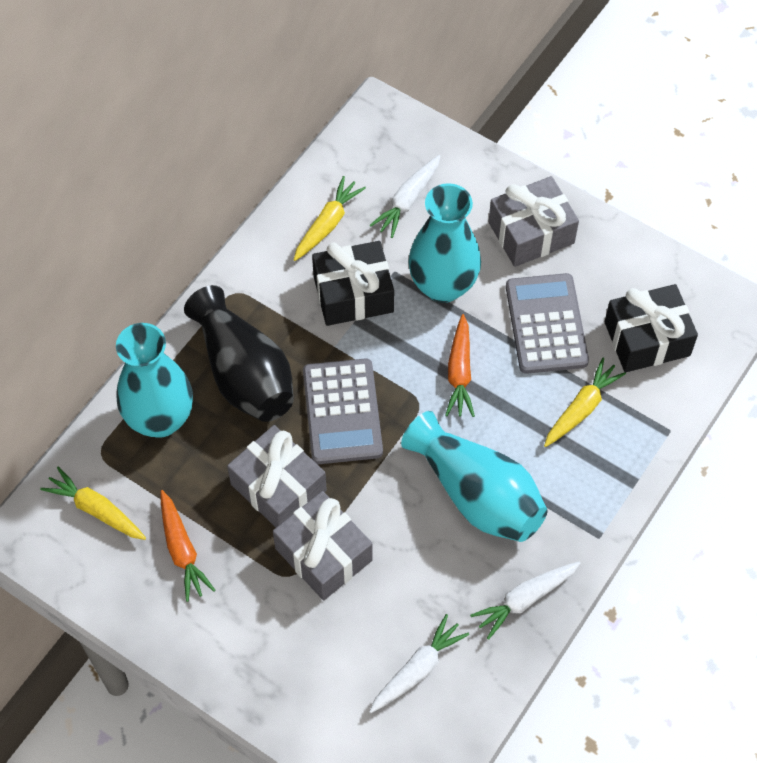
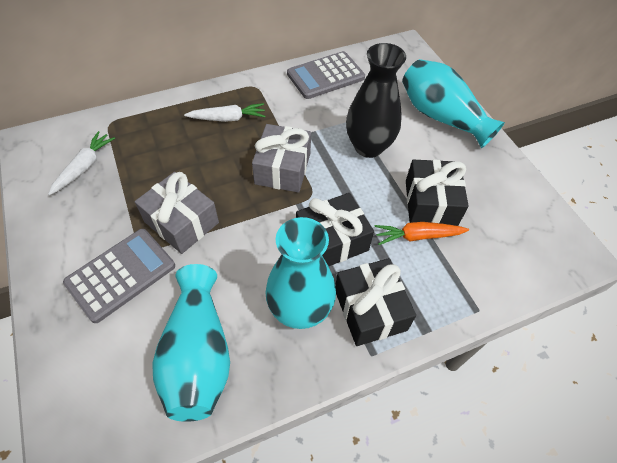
black gift: [312,241,394,326] [605,284,698,372] = 2 -> [296,193,374,266] [335,258,416,346] [406,160,469,226] = 3
grey gift: [227,425,327,527] [273,491,373,600] [489,176,579,267] = 3 -> [135,172,219,254] [252,124,311,193] = 2
orange carrot: [160,490,215,602] [445,314,475,417] = 2 -> [375,222,469,245] = 1
white carrot: [369,614,469,713] [370,155,440,238] [470,562,581,640] = 3 -> [48,131,115,195] [184,103,265,122] = 2
yellow carrot: [40,467,146,540] [294,176,366,261] [544,358,626,447] = 3 -> none = 0

